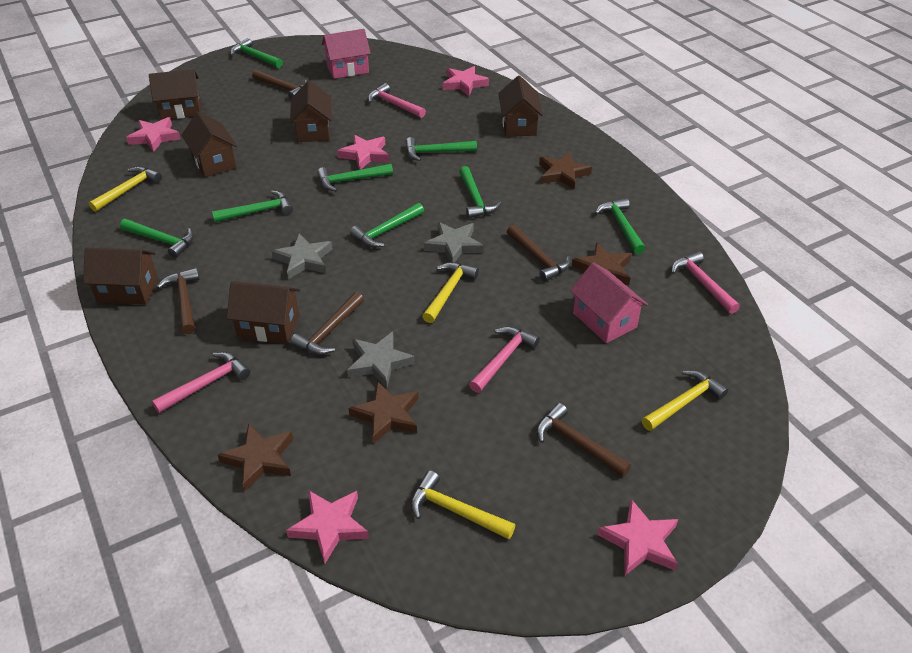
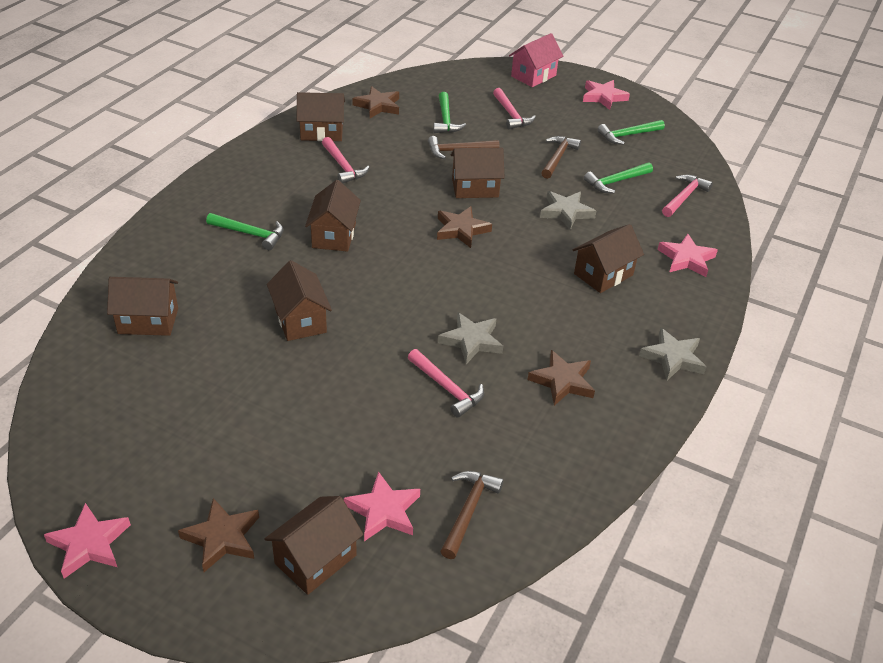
brown hammer: [157,268,200,334] [252,70,307,99] [290,292,364,355] [507,225,571,282] [537,403,631,477] = 5 -> [428,136,500,159] [440,471,504,559] [541,136,581,179] = 3
brown house: [83,247,158,305] [149,69,201,120] [182,111,237,177] [227,281,300,343] [290,80,332,142] [498,75,543,137] = 6 -> [107,277,178,336] [264,496,364,595] [267,260,332,341] [297,92,345,141] [305,180,361,252] [451,148,505,198] [573,224,644,293] = 7
green hammer: [120,219,194,258] [212,190,293,222] [231,38,283,68] [317,164,393,192] [350,203,424,247] [405,137,477,161] [459,166,501,218] [595,198,645,254] = 8 -> [206,213,284,250] [433,92,466,133] [584,162,653,193] [597,120,665,145] = 4
pink house: [322,29,371,79] [570,262,648,343] = 2 -> [509,33,563,87] = 1
pink star: [126,117,181,152] [286,490,369,564] [337,134,389,170] [443,66,489,96] [597,499,678,575] = 5 -> [44,503,131,579] [344,471,420,541] [583,80,630,110] [657,234,718,277] = 4
yellow hammer: [89,166,162,212] [411,471,516,539] [422,262,479,323] [642,370,728,431] = 4 -> none = 0

